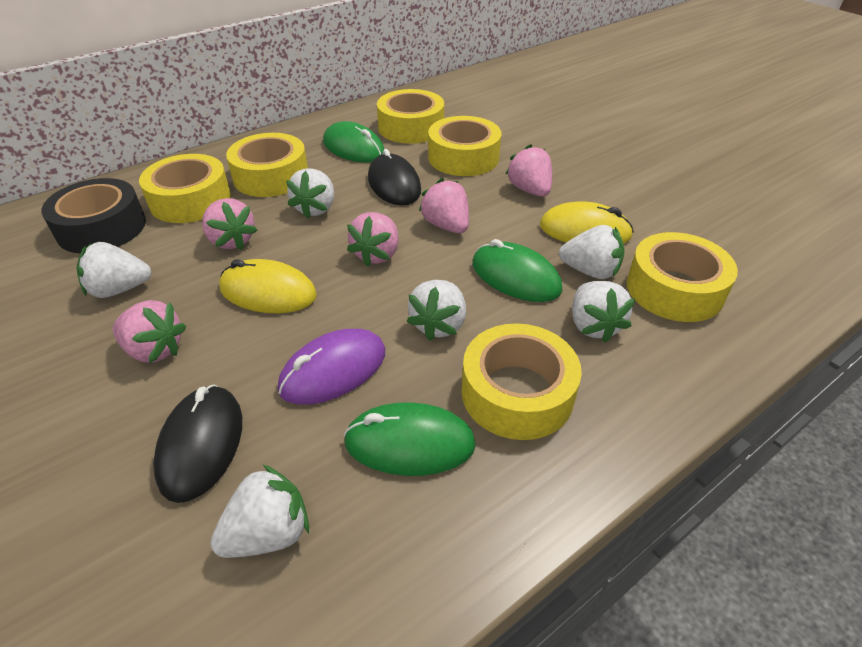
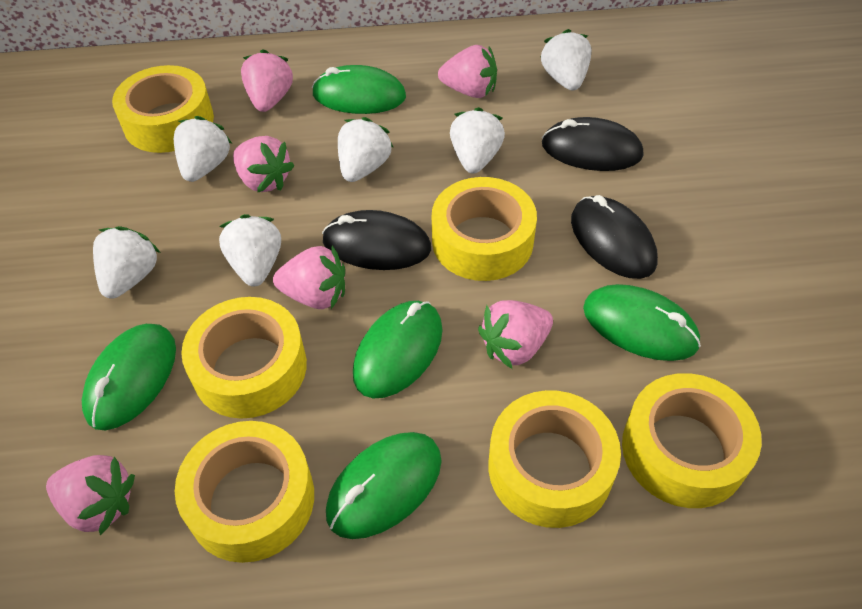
black mouse: [153,385,242,503] [368,149,421,205] = 2 -> [322,210,431,270] [542,117,643,171] [571,195,658,279] = 3
black tape: [41,178,146,254] = 1 -> none = 0
green mouse: [323,121,384,162] [344,402,476,476] [472,239,562,302] = 3 -> [82,324,176,430] [312,65,406,114] [326,432,441,539] [353,301,443,398] [583,284,701,361] = 5
pink strawberry: [113,300,186,363] [202,198,257,250] [347,212,399,267] [419,178,469,233] [505,144,552,197] = 5 -> [46,455,135,535] [233,136,295,193] [241,49,293,112] [273,246,345,309] [438,45,497,98] [478,300,553,369] = 6
purple mouse: [278,329,385,405] = 1 -> none = 0
yellow mouse: [219,259,317,313] [540,201,634,244] = 2 -> none = 0

